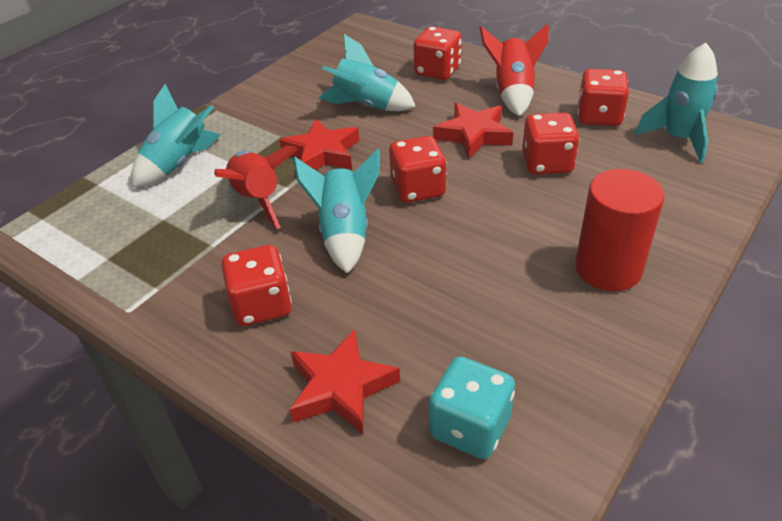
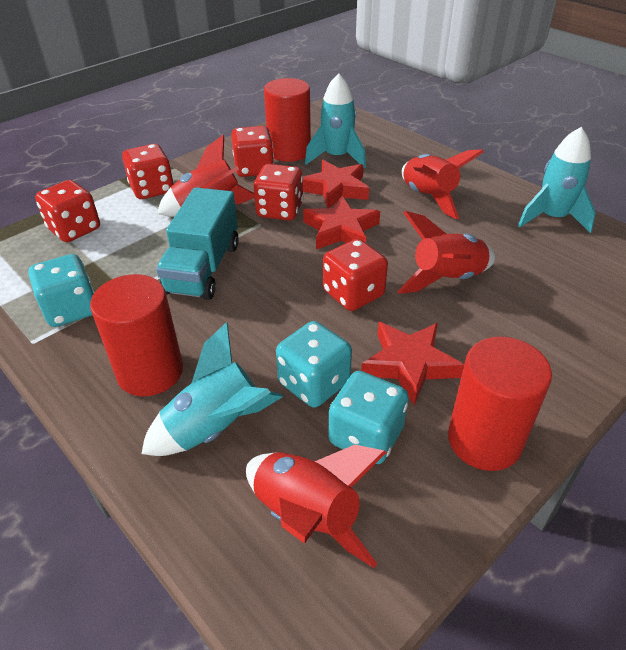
red cylinder: [575,169,664,291] = 1 -> [90,274,183,396] [264,78,311,162] [448,337,552,471] = 3
red rocket: [214,146,298,229] [479,24,549,117] = 2 -> [157,135,254,217] [246,445,387,568] [397,211,496,294] [402,149,484,219] = 4
turquoise dice: [429,356,515,459] = 1 -> [28,254,94,327] [276,321,352,408] [329,371,408,464] = 3
turquoise rocket: [132,84,221,188] [293,149,380,274] [318,34,416,111] [635,43,718,163] = 4 -> [141,322,283,456] [305,73,366,169] [518,127,596,233] = 3
turquoise truck: none = 0 -> [156,187,239,300] = 1

